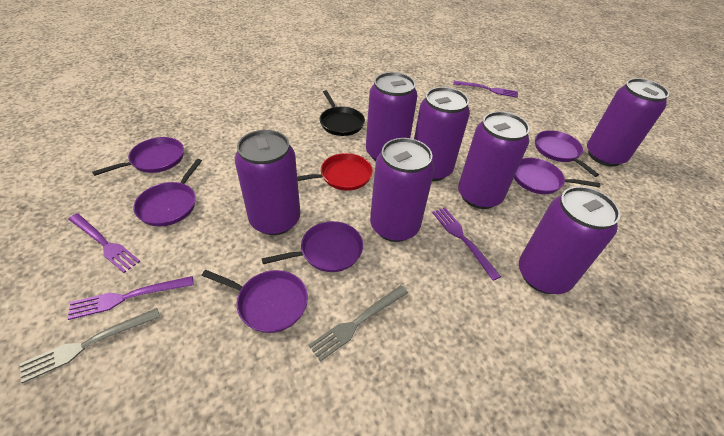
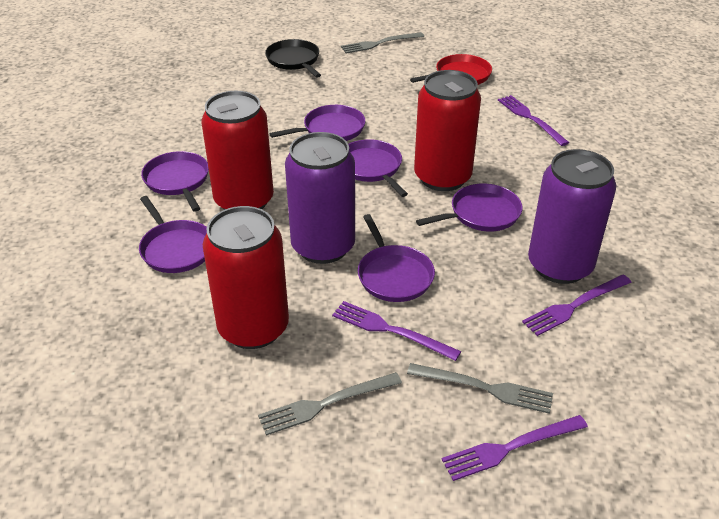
grey fork: [20,308,160,383] [309,285,408,362] = 2 -> [258,372,402,436] [341,32,424,53] [407,363,553,414] = 3
purple can: [235,130,300,235] [366,72,418,161] [370,138,435,242] [414,87,470,181] [458,111,530,209] [519,186,621,294] [587,78,669,166] = 7 -> [285,132,355,264] [528,149,616,284] = 2
red can: none = 0 -> [202,91,274,210] [203,206,289,349] [414,70,481,191] = 3

